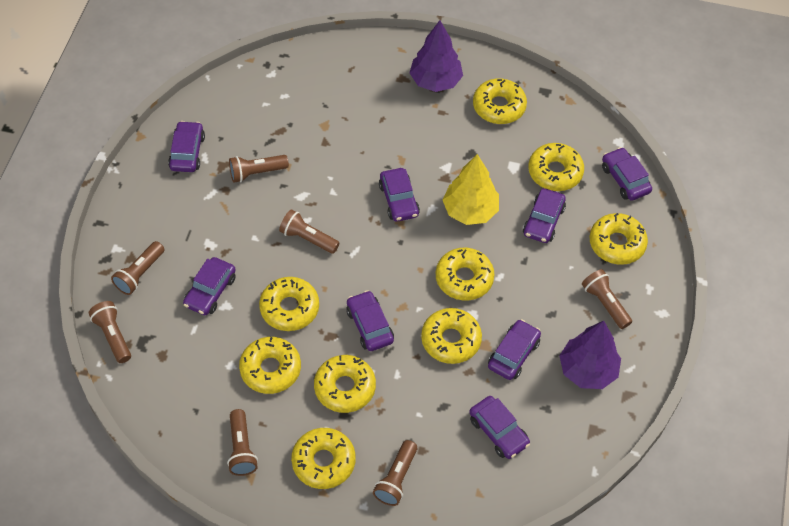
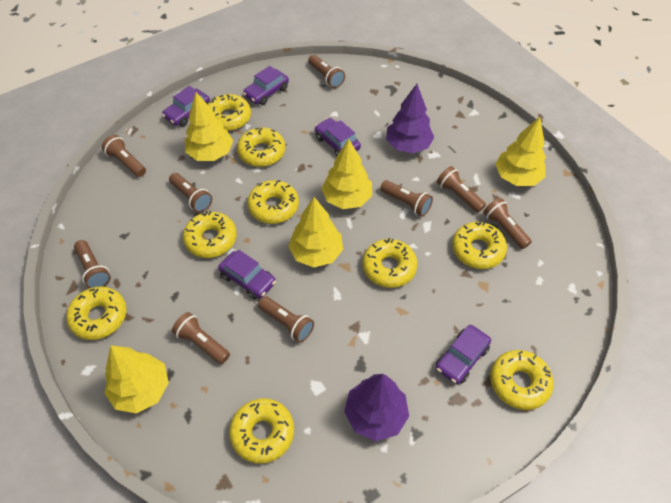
brown flashlight: [88,301,131,363] [111,241,165,295] [227,409,258,476] [229,155,289,182] [279,209,339,254] [373,440,417,506] [582,269,632,329] = 7 -> [74,240,111,288] [102,135,146,177] [169,173,212,213] [172,312,230,364] [258,296,314,343] [308,55,345,88] [380,180,433,217] [437,166,486,213] [483,198,532,249] = 9
purple car: [168,121,205,172] [183,257,236,315] [346,290,394,351] [379,168,420,222] [469,396,530,459] [488,319,541,380] [523,188,566,243] [602,147,652,201] = 8 -> [162,86,210,127] [218,250,276,299] [243,66,289,105] [315,118,361,156] [436,325,491,384] = 5
yellow tree: [443,154,499,225] = 1 -> [104,345,169,414] [185,92,233,161] [288,197,343,267] [321,139,372,209] [495,117,546,186] = 5

